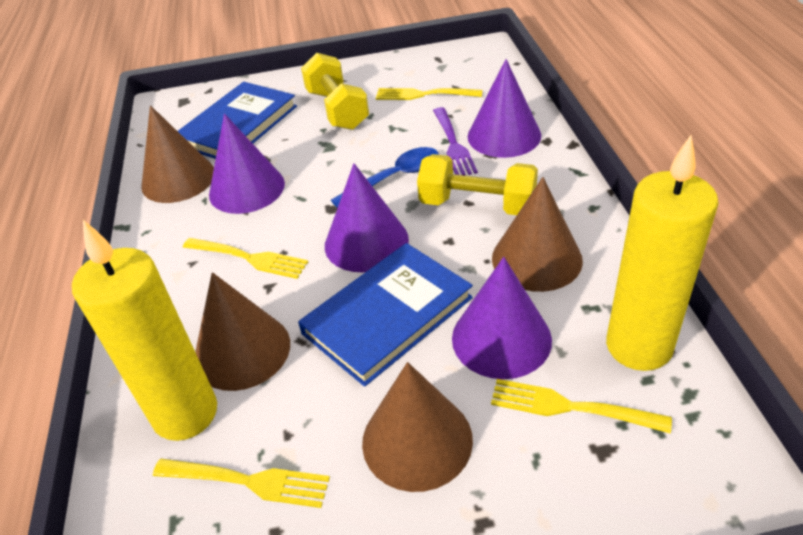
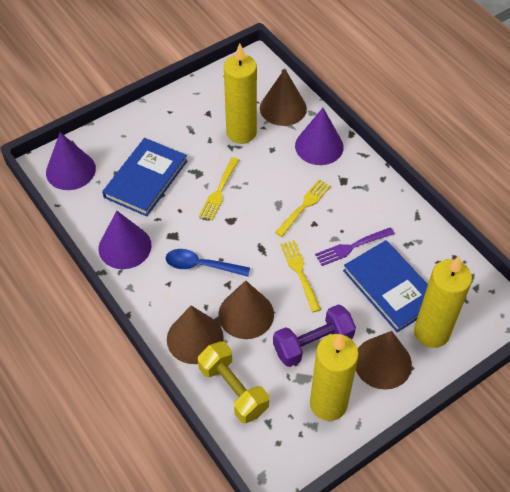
purple cone: [209,114,285,214] [325,163,409,273] [452,257,552,379] [467,59,541,158] = 4 -> [46,132,96,190] [98,211,152,269] [295,108,344,165] = 3
purple dumbbell: none = 0 -> [273,304,356,367] = 1
yellow candle: [72,220,217,441] [606,135,718,371] = 2 -> [224,43,257,144] [310,334,359,421] [414,256,472,348] = 3
yellow dumbbell: [301,53,369,130] [417,154,538,215] = 2 -> [198,341,269,423] = 1
yellow fork: [153,459,330,508] [183,238,308,279] [376,88,483,100] [491,379,672,434] = 4 -> [199,157,239,221] [275,179,331,237] [280,240,321,312] = 3

